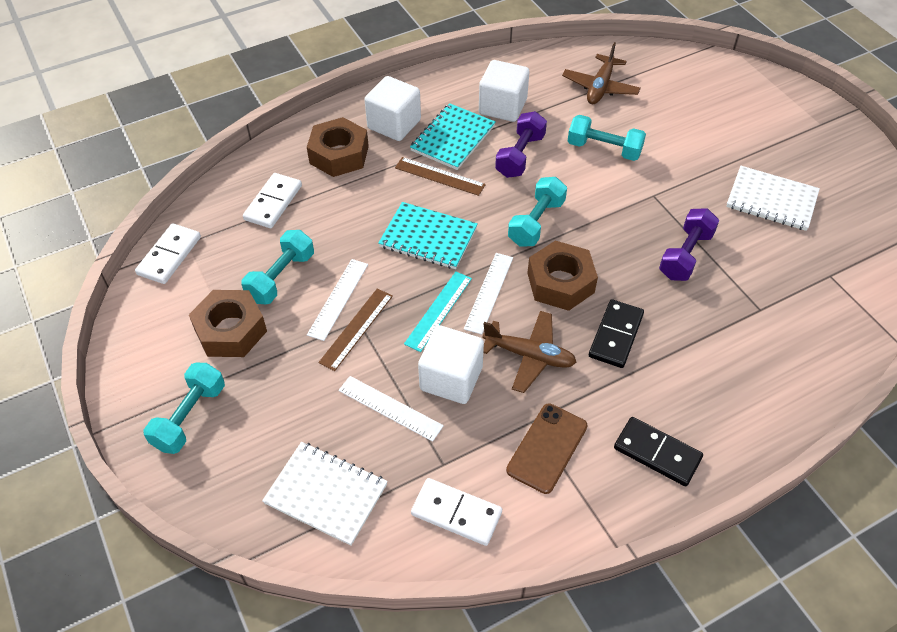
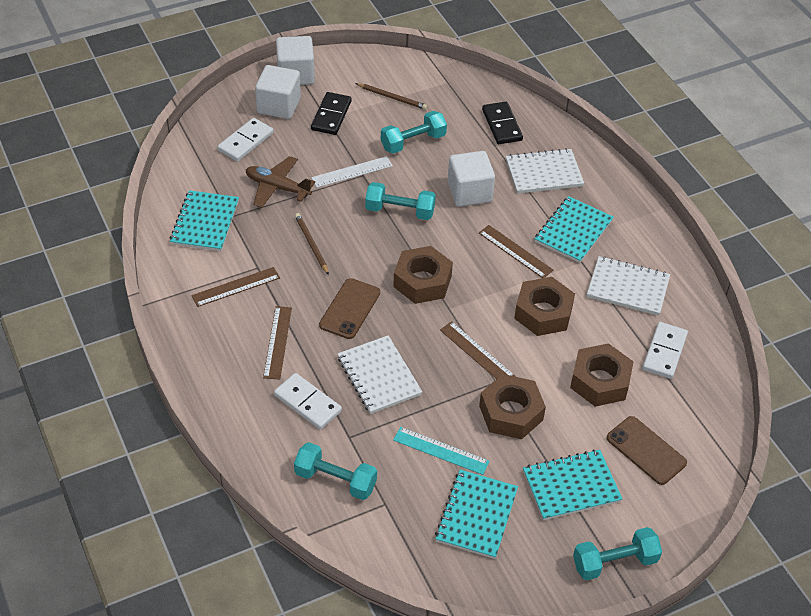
brown nut: [189,290,267,357] [307,117,369,177] [528,241,598,311] = 3 -> [393,246,453,304] [479,374,546,439] [514,277,575,336] [570,343,634,407] = 4
brown pencil: none = 0 -> [295,213,329,275] [355,83,427,110] = 2
brown phone: [506,404,588,494] = 1 -> [319,278,380,339] [607,416,687,485] = 2
brown plane: [482,311,576,393] [562,42,641,104] = 2 -> [246,156,315,208] = 1
brown ruler: [318,288,393,371] [395,157,486,196] = 2 -> [191,267,280,307] [263,306,292,380] [440,321,515,379] [479,225,553,278] = 4
purple dumbbell: [495,111,547,178] [659,208,719,281] = 2 -> none = 0
turquoise notebook: [378,202,478,269] [410,103,496,170] = 2 -> [170,190,239,251] [435,470,518,559] [523,449,622,520] [535,196,614,263] = 4
white notebook: [262,442,388,546] [726,166,820,231] = 2 -> [338,335,422,414] [506,148,584,194] [587,256,670,316] = 3
white ruler: [307,259,368,341] [338,376,444,442] [464,253,513,335] = 3 -> [311,156,393,188] = 1

